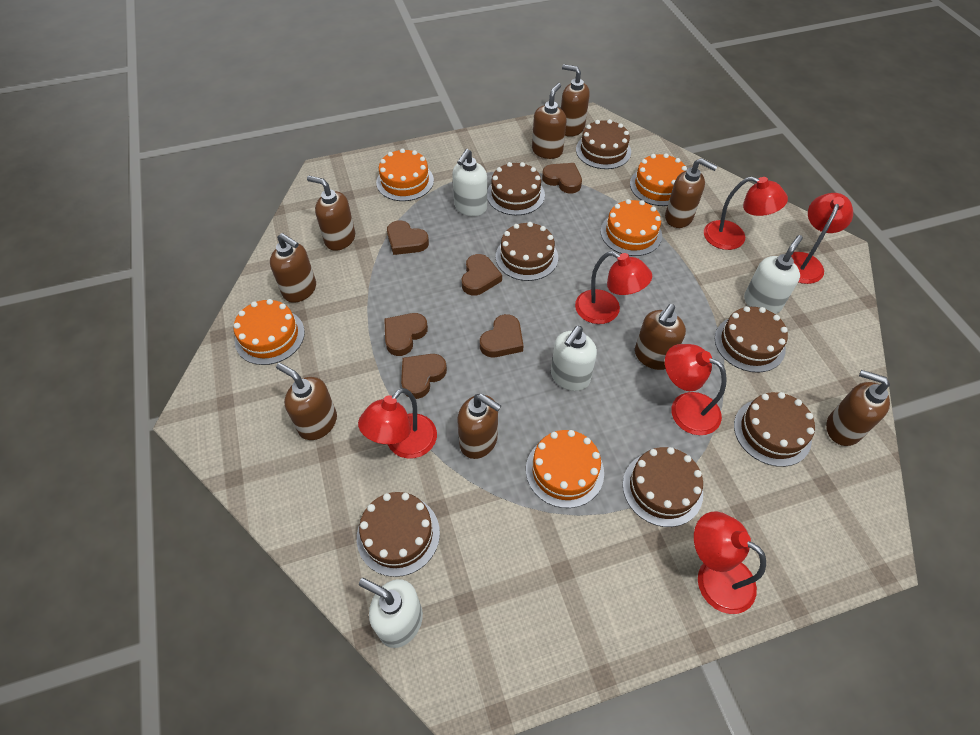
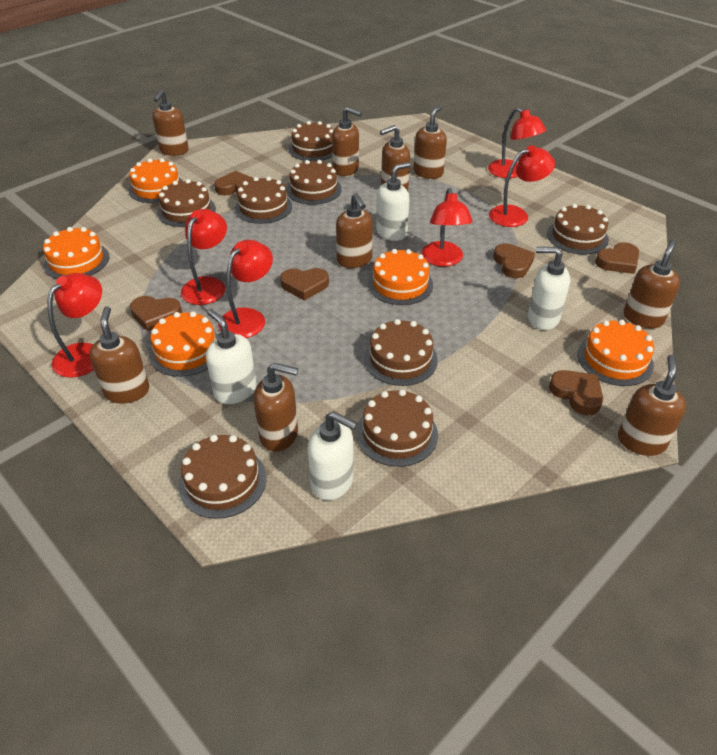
brown cake: [357,492,440,577] [487,162,545,215] [496,222,558,281] [576,119,631,169] [623,447,703,527] [715,306,788,373] [734,392,815,467] = 7 -> [157,179,216,227] [178,435,266,519] [235,177,292,224] [286,160,342,205] [288,121,333,161] [356,389,438,467] [364,319,438,386] [547,204,609,254] = 8

